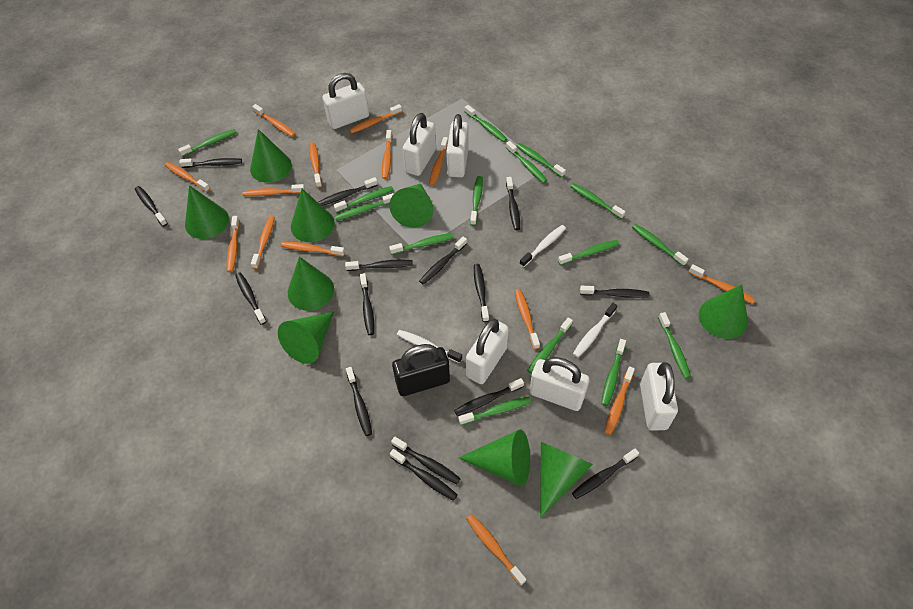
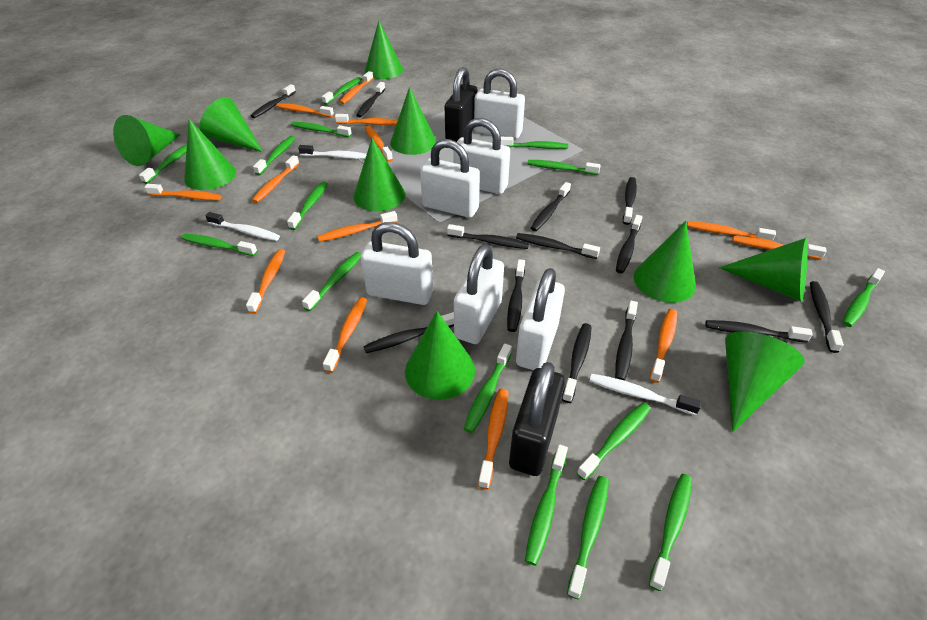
black padlock: [392,344,450,396] = 1 -> [445,67,478,142] [509,362,565,476] = 2
black toothbrush: [135,186,168,227] [179,158,242,168] [235,273,267,325] [318,177,378,206] [345,260,413,271] [346,367,372,436] [360,273,374,335] [390,449,457,501] [391,437,461,484] [419,237,467,285] [454,378,524,416] [474,264,489,322] [506,177,520,230] [572,448,639,499] [580,286,650,298] = 15 -> [251,84,296,118] [356,82,385,117] [363,312,454,353] [447,224,529,249] [507,259,525,332] [516,233,600,259] [531,182,571,231] [562,323,591,403] [615,300,638,381] [616,215,643,273] [623,177,637,225] [705,320,813,342] [810,281,844,353] = 13
green cone: [185,185,229,239] [250,129,292,183] [278,312,334,364] [288,257,334,311] [291,189,334,242] [389,183,433,228] [459,430,530,486] [540,442,593,518] [699,284,748,339] = 9 -> [113,115,180,166] [184,119,236,190] [199,97,263,152] [353,138,405,211] [365,21,403,79] [390,87,436,155] [405,311,475,400] [634,221,696,303] [719,238,808,302] [725,331,805,432] = 10
orange toothbrush: [165,162,210,192] [227,216,240,272] [242,184,305,196] [251,216,275,269] [252,104,296,137] [281,242,345,257] [309,142,322,188] [349,104,402,134] [382,130,393,179] [429,137,448,186] [467,514,526,586] [515,289,540,350] [604,366,635,435] [689,264,755,304] = 14 -> [144,184,222,200] [246,249,285,314] [252,155,299,203] [276,103,334,117] [317,211,397,242] [323,297,367,373] [335,114,398,125] [339,71,373,104] [365,126,393,162] [478,389,508,489] [650,309,677,383] [687,221,776,241] [732,236,827,259] = 13

